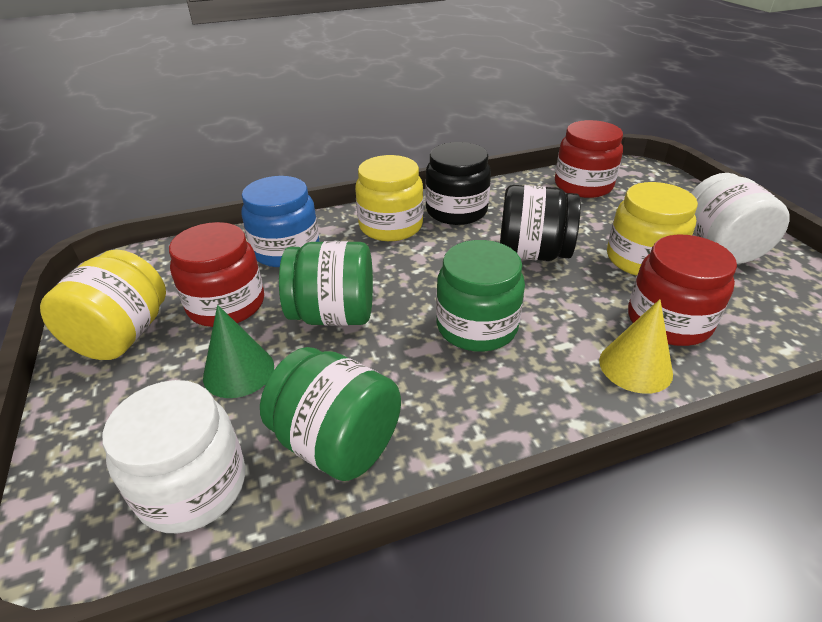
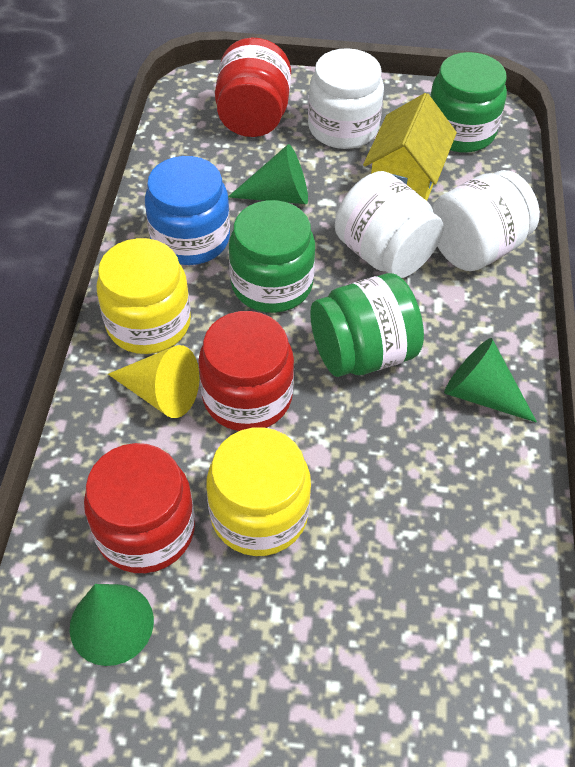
black jar: [425,142,491,225] [500,185,581,261] = 2 -> none = 0
green cone: [203,305,274,398] = 1 -> [70,584,154,666] [228,144,308,204] [444,338,537,423] = 3
white jar: [102,380,246,533] [691,173,790,264] = 2 -> [308,48,384,149] [335,171,444,278] [432,170,540,271] = 3
yellow house: none = 0 -> [363,93,457,201] = 1
yellow jar: [40,249,166,360] [355,155,423,241] [607,182,698,276] = 3 -> [97,238,191,354] [207,427,311,556] = 2

